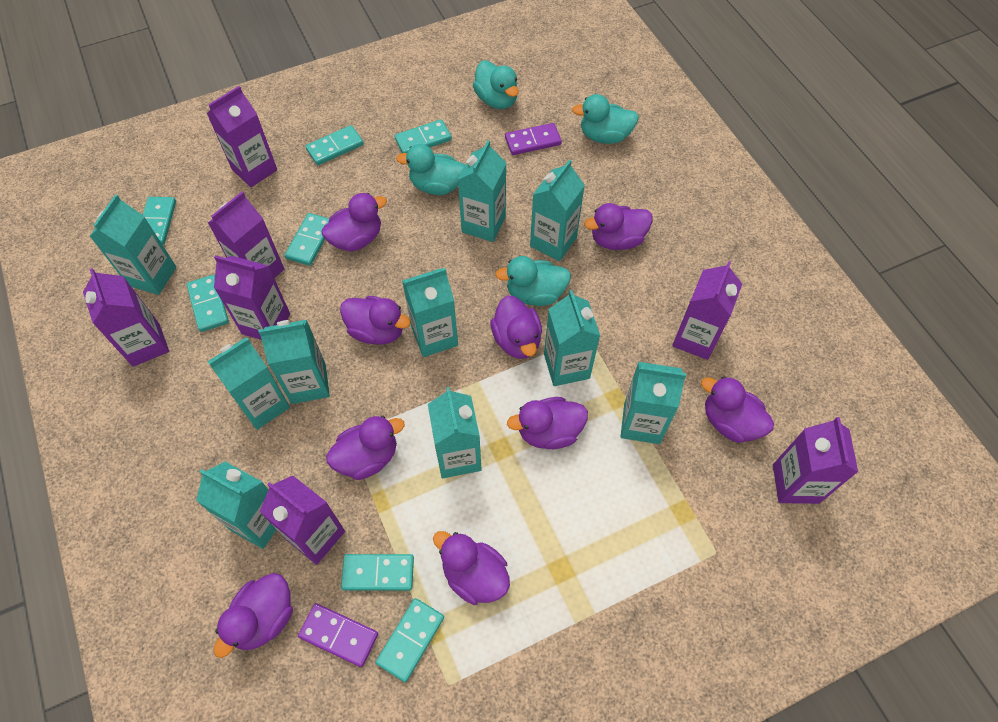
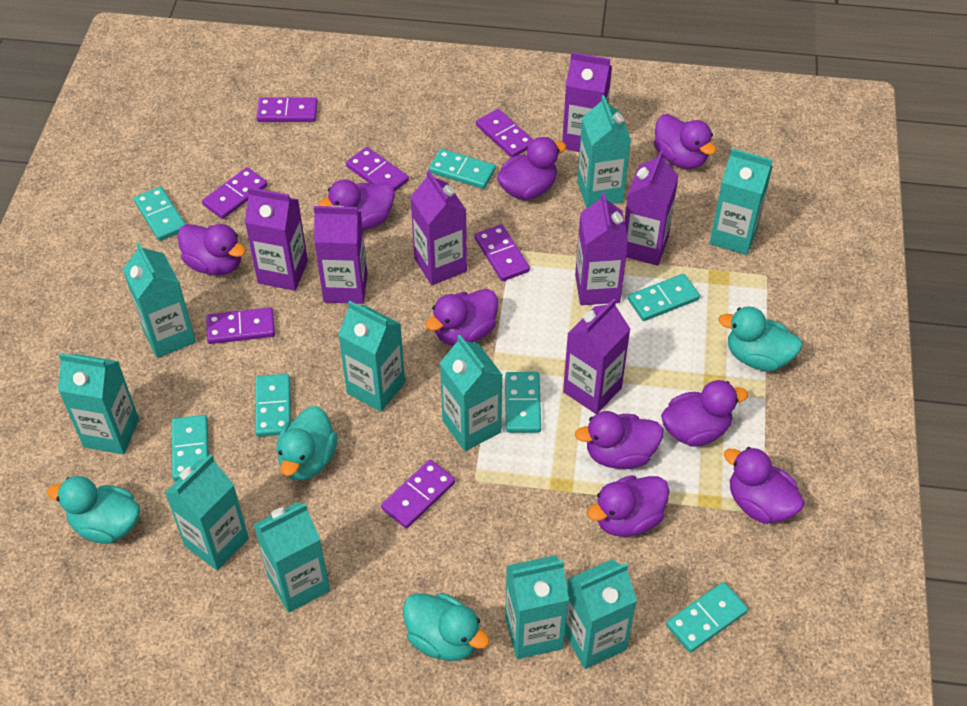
purple domino: [298,603,378,667] [505,123,562,155] = 2 -> [202,167,268,219] [206,307,275,344] [256,97,318,122] [346,147,409,191] [381,460,455,529] [475,224,530,281] [476,109,533,158] = 7

